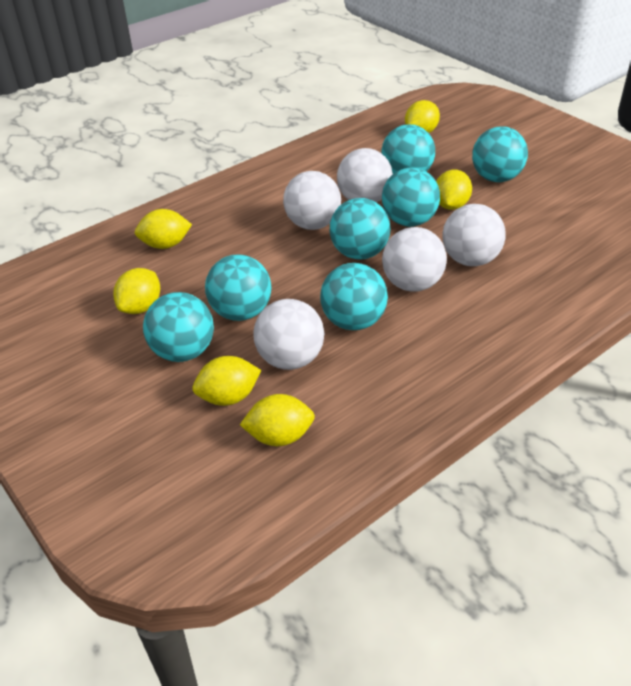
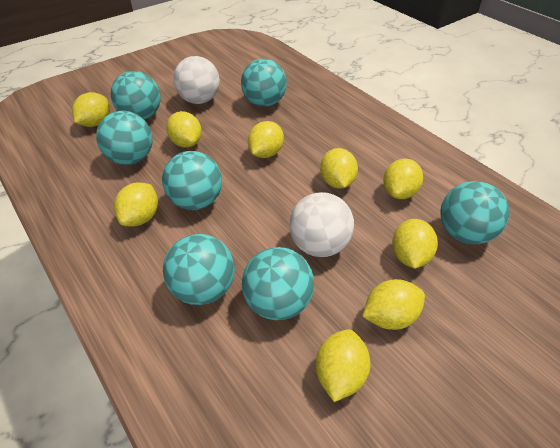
white ball: [253,299,324,370] [283,171,341,230] [337,148,393,202] [382,227,447,292] [442,204,505,266] = 5 -> [173,56,220,104] [289,192,354,257] = 2
yellow lemon: [113,268,160,314] [135,209,192,249] [192,356,261,406] [240,394,315,446] [405,100,440,133] [436,170,472,210] = 6 -> [72,92,109,127] [114,182,158,226] [166,111,202,148] [248,121,284,158] [316,329,371,402] [320,148,358,189] [362,279,425,330] [383,159,423,199] [392,219,438,269] = 9

